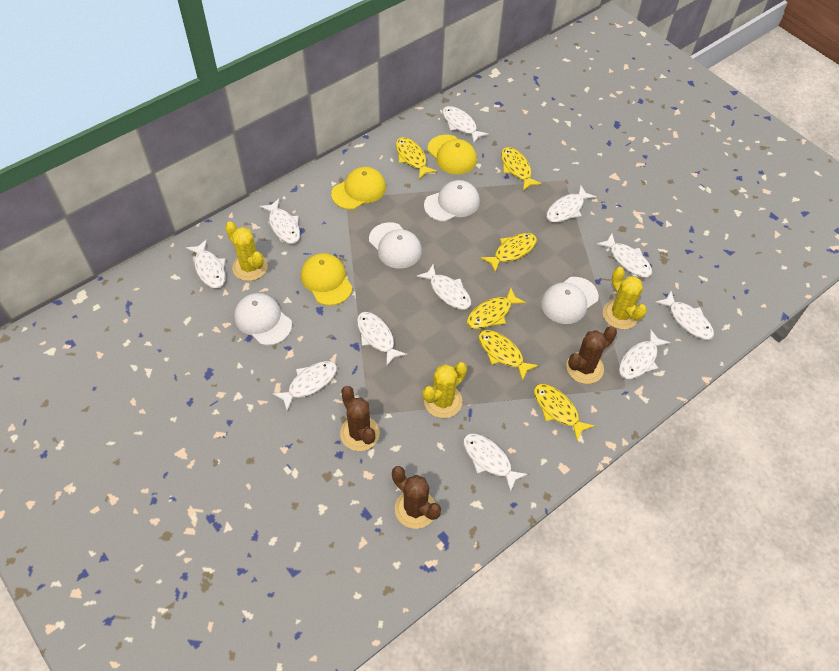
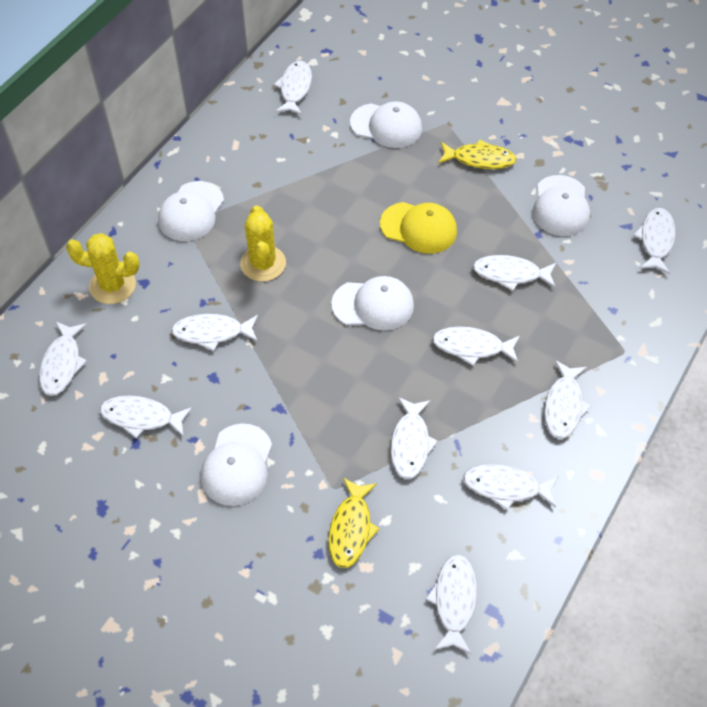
brown cactus: [340,386,380,451] [392,466,441,529] [566,326,617,384] = 3 -> none = 0
white cap: [234,293,292,345] [369,222,422,269] [424,180,480,222] [541,277,599,324] = 4 -> [158,181,224,241] [201,424,272,506] [331,276,414,331] [350,101,422,148] [533,175,590,236] = 5
yellow cactus: [225,221,268,281] [423,362,467,418] [603,267,647,329] = 3 -> [66,233,140,304] [240,205,286,281] = 2
yellow cap: [301,253,353,306] [331,167,386,210] [428,135,477,174] = 3 -> [380,202,457,254] = 1
yellow fish: [396,137,437,179] [467,288,526,329] [479,330,539,381] [481,233,537,272] [501,147,542,191] [534,384,595,440] = 6 -> [328,478,379,568] [438,140,517,169] = 2

